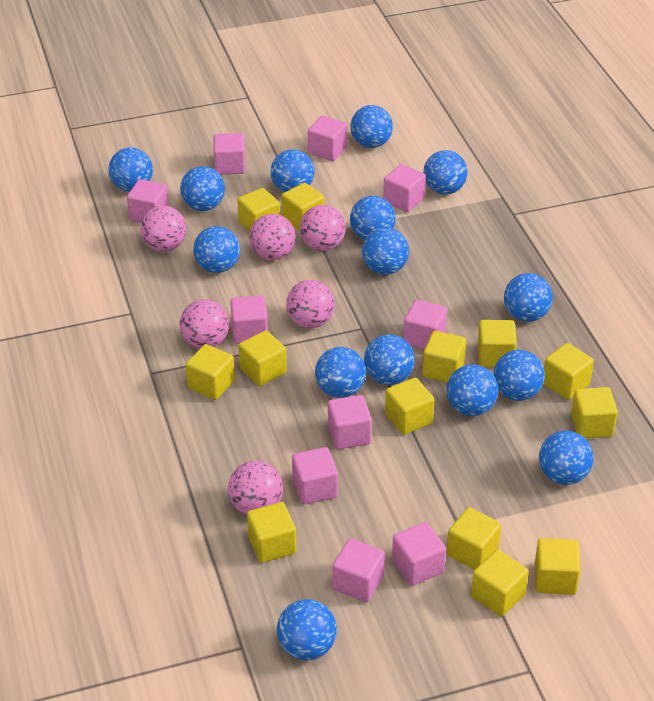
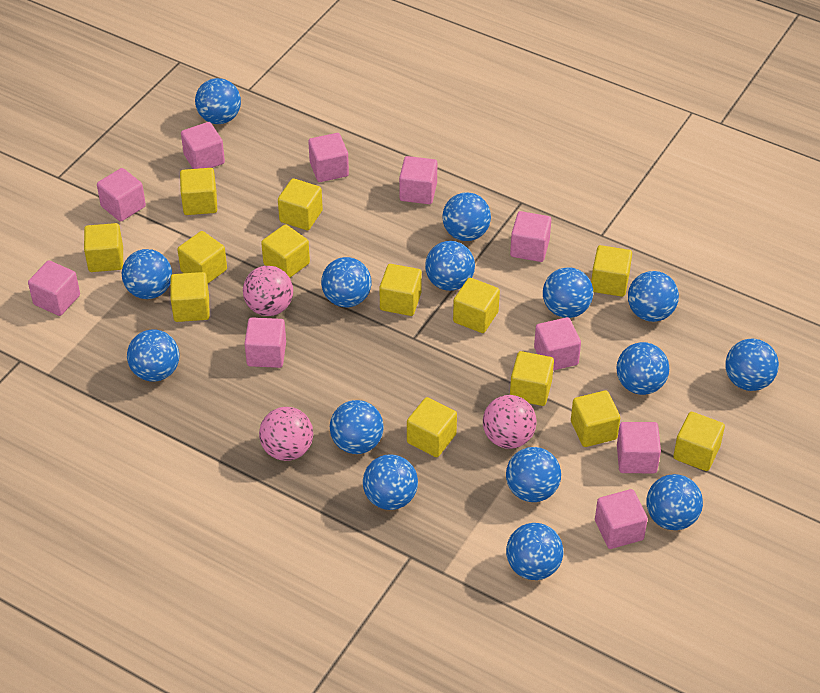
pink ball: [140,206,187,252] [180,299,229,348] [228,461,283,515] [249,214,296,260] [286,280,335,328] [300,205,346,251] = 6 -> [243,266,293,316] [259,407,313,461] [483,395,537,449] = 3

